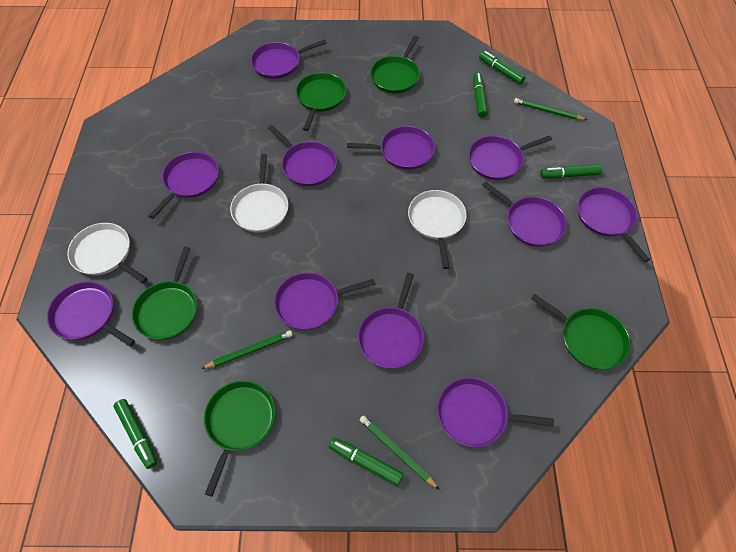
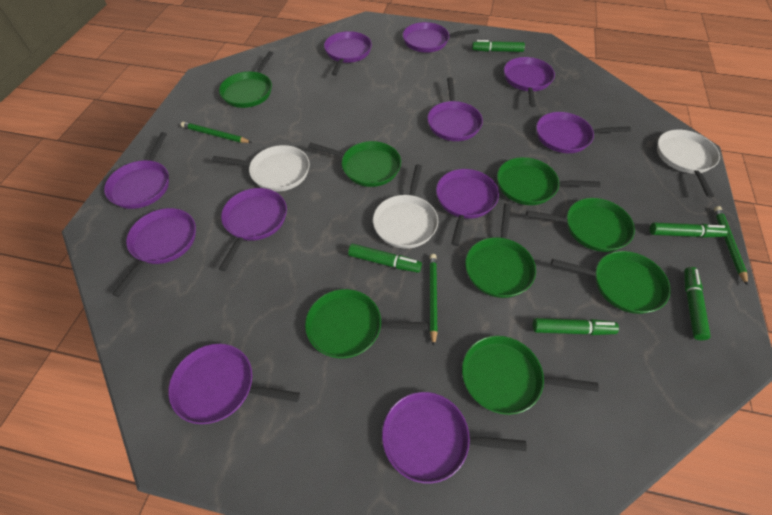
green pan: [132,247,197,340] [204,381,275,497] [296,73,346,131] [370,36,420,94] [531,294,631,369] = 5 -> [219,51,273,108] [305,289,429,359] [308,141,401,187] [462,336,599,415] [465,203,536,298] [497,157,601,205] [526,198,635,252] [551,251,671,314] = 8

